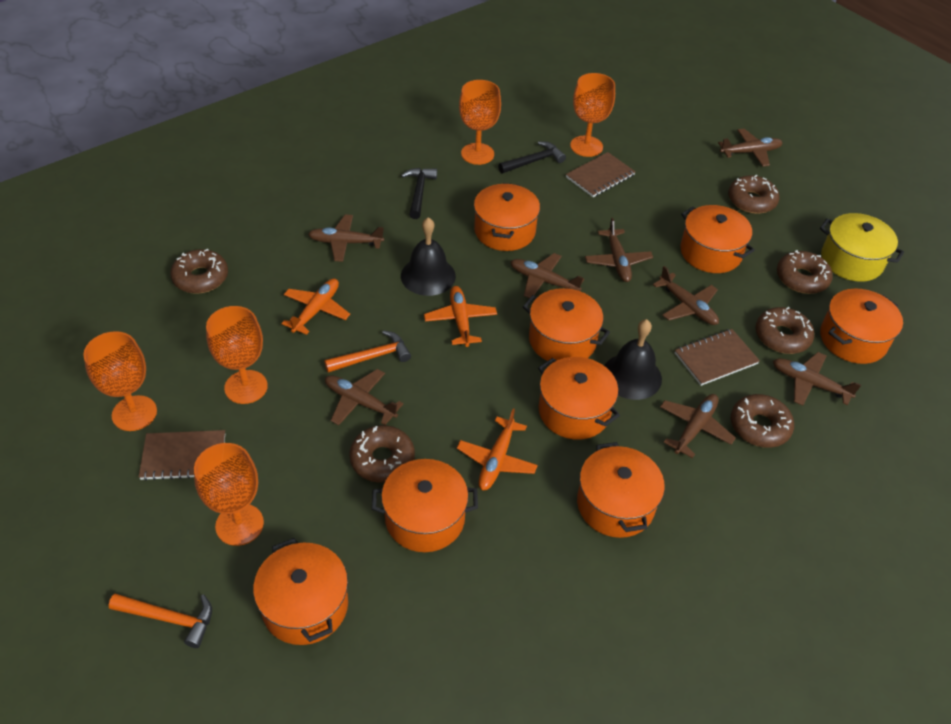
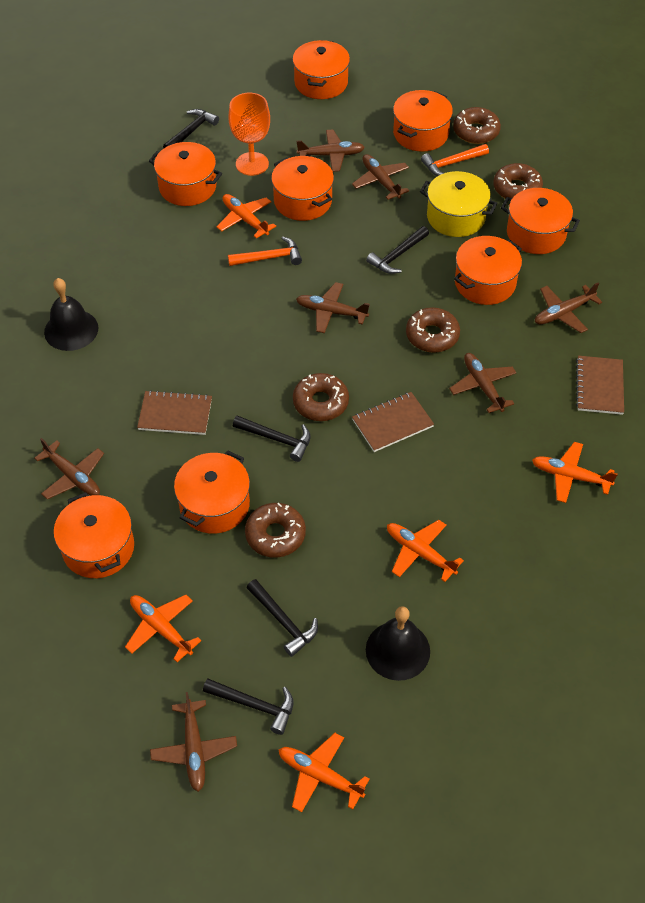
black hammer: [401,168,437,219] [498,141,566,173] = 2 -> [163,109,219,148] [203,679,293,735] [233,415,311,462] [247,579,318,657] [366,226,429,274] = 5
brown donut: [170,249,228,294] [349,425,415,482] [728,175,779,214] [731,394,794,448] [756,307,814,354] [777,250,833,294] = 6 -> [245,503,306,558] [293,373,349,421] [406,307,460,353] [453,107,501,144] [493,163,543,199] = 5
brown plane: [308,214,384,262] [325,369,403,425] [510,253,584,298] [585,218,653,282] [653,266,719,325] [660,394,736,458] [718,129,783,167] [773,352,861,406] = 8 -> [34,438,104,499] [150,692,237,792] [296,282,370,333] [297,130,365,172] [352,154,409,200] [449,353,516,413] [535,282,602,333] = 7
orange goblet: [83,331,157,431] [194,443,264,546] [206,306,268,404] [459,80,501,165] [570,73,615,157] = 5 -> [228,93,270,176] = 1
orange plane: [281,278,350,335] [424,286,497,347] [457,408,538,490] = 3 -> [125,595,202,662] [217,194,276,239] [278,733,369,812] [387,520,464,582] [532,442,618,503] = 5

